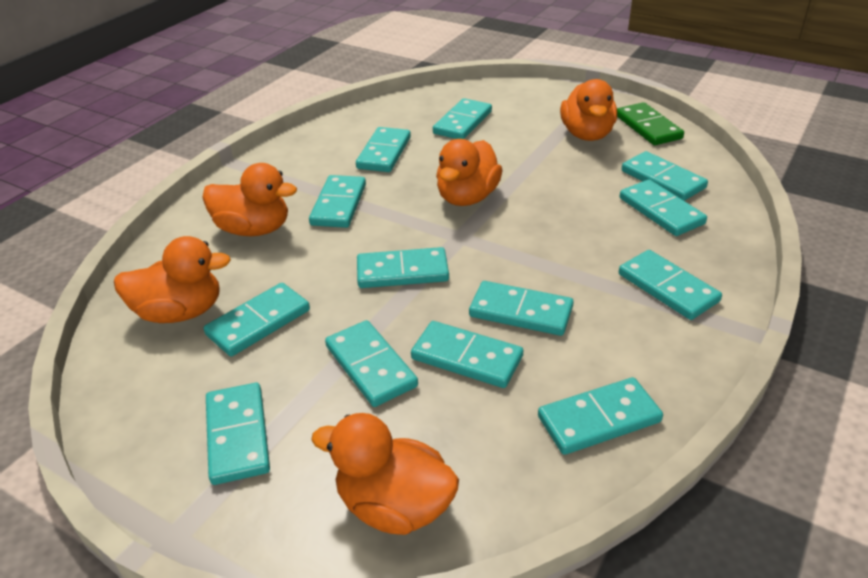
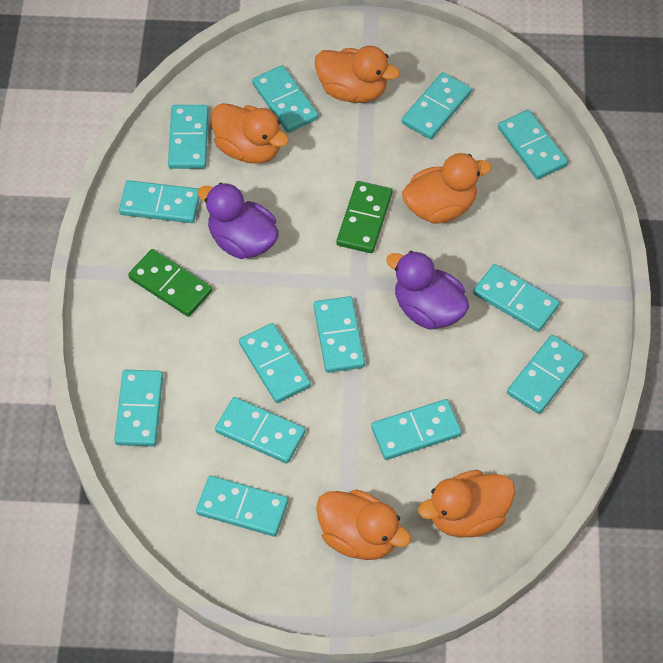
green domino: [617,102,684,145] = 1 -> [128,249,212,317] [336,181,392,253] = 2
purple duck: none = 0 -> [197,183,279,259] [386,251,469,330] = 2

